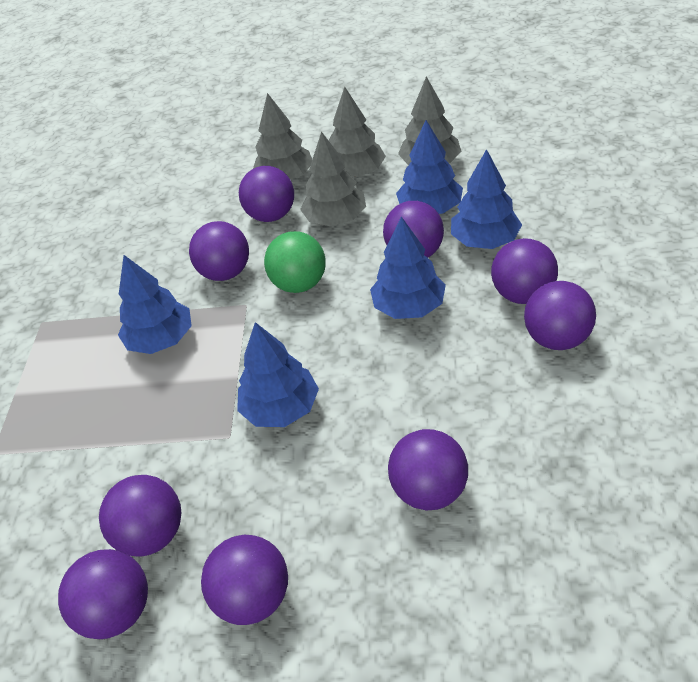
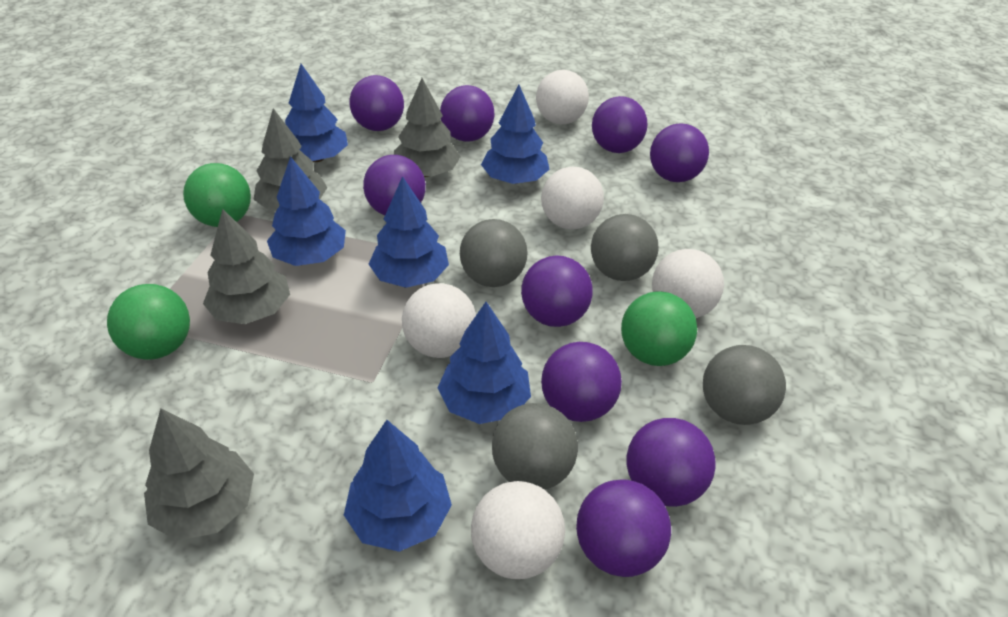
blue tree: [118,255,192,354] [237,322,319,427] [370,216,446,319] [396,120,463,214] [451,149,522,249] = 5 -> [267,156,346,266] [285,64,348,162] [344,420,452,552] [369,176,449,288] [438,302,531,424] [481,85,550,184] = 6
green ball: [264,231,326,293] = 1 -> [107,284,190,360] [183,163,251,227] [621,292,697,366] = 3
grey ball: none = 0 -> [460,219,528,287] [492,403,578,490] [591,214,658,281] [703,345,786,425] = 4
white ball: none = 0 -> [402,283,476,358] [471,481,565,579] [536,70,589,124] [541,167,604,230] [652,249,724,318] = 5

